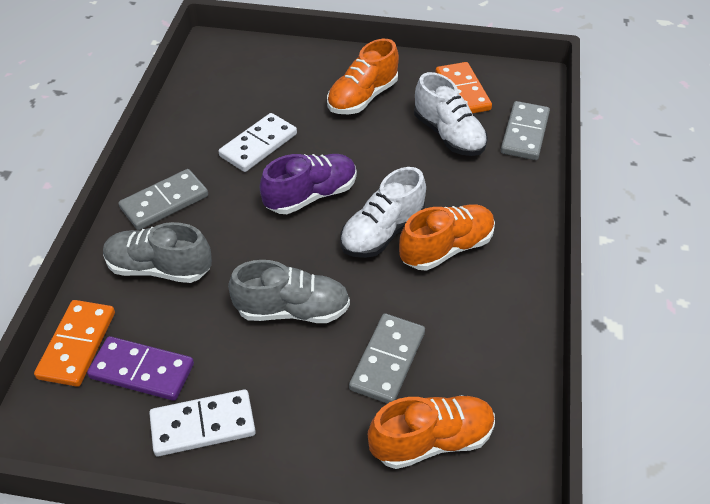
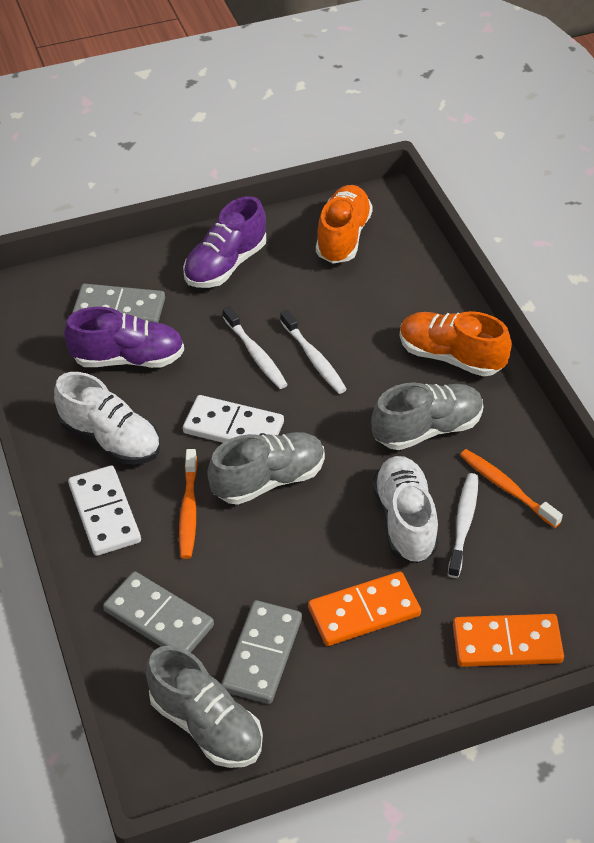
grey shoe: [103,222,212,283] [228,260,350,323] = 2 -> [146,646,263,768] [207,432,325,505] [371,382,483,450] = 3
orange shoe: [327,39,399,114] [368,395,495,469] [399,204,495,271] = 3 -> [316,185,373,264] [400,311,512,377] = 2
orange toothbrush: none = 0 -> [179,449,198,559] [460,449,563,528] = 2
purple domino: [87,336,194,401] = 1 -> none = 0
purple shoe: [260,154,357,214] = 1 -> [64,307,184,368] [183,196,266,288] = 2
white toothbrush: none = 0 -> [223,306,288,389] [280,310,347,394] [448,473,478,578] = 3

